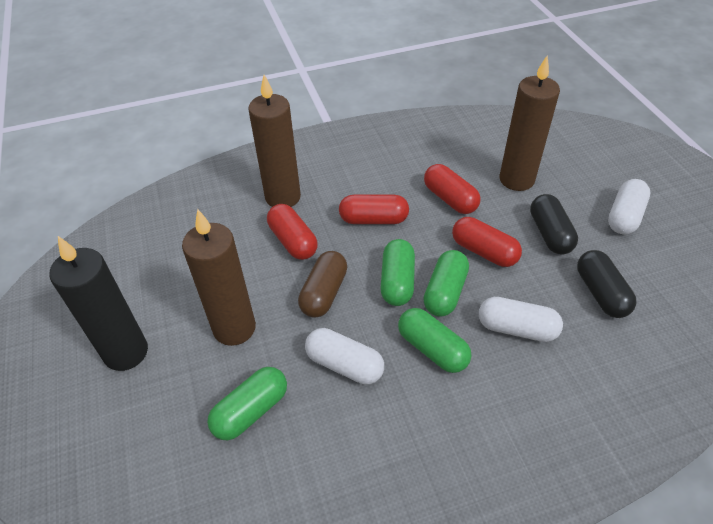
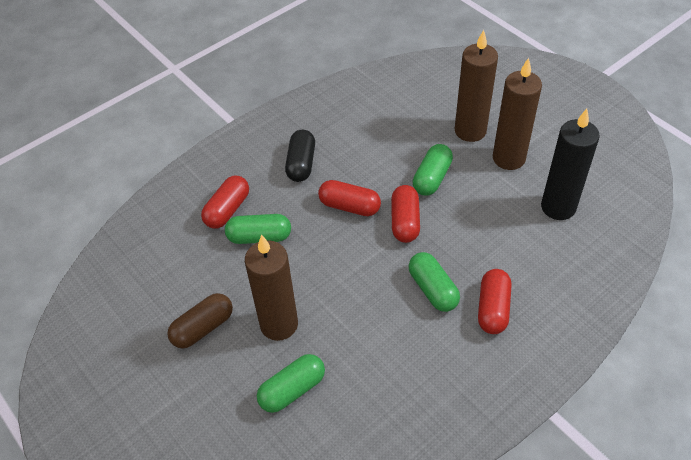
black capsule: [530,194,578,254] [577,250,637,318] = 2 -> [285,130,315,182] = 1
white capsule: [305,328,384,385] [479,297,563,342] [608,179,650,234] = 3 -> none = 0

